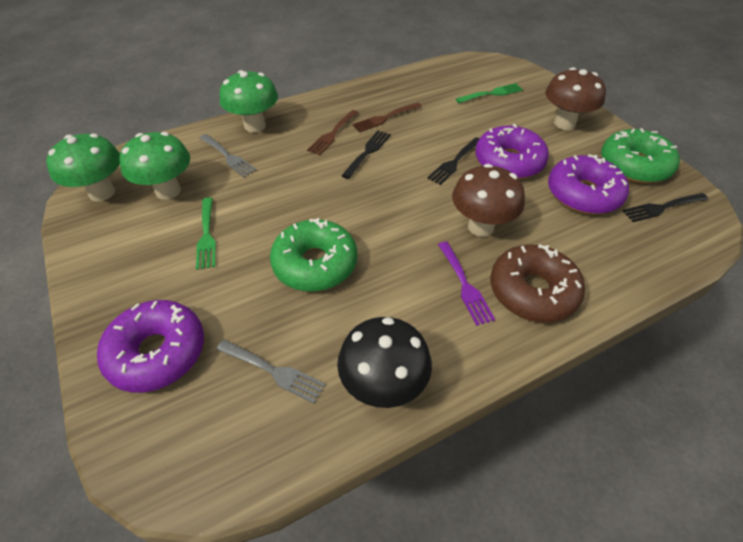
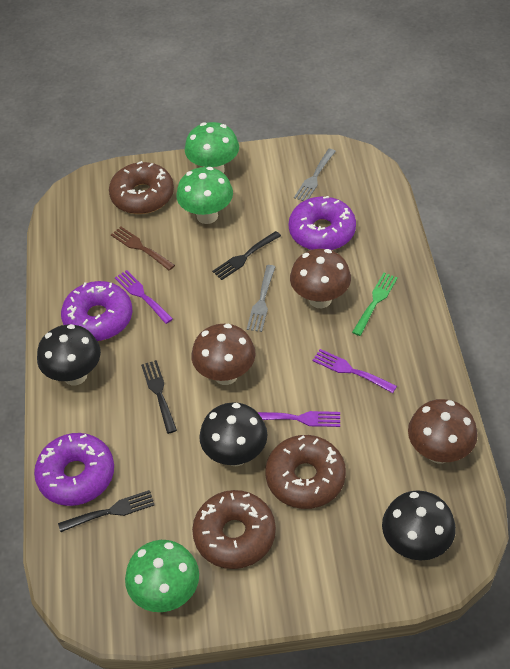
black mushroom: [337,317,432,408] = 1 -> [37,324,101,385] [199,402,267,466] [382,490,456,560] = 3
brown donut: [490,244,585,323] = 1 -> [109,161,174,214] [192,490,276,569] [265,435,346,509] = 3
brown fork: [307,110,359,155] [353,103,422,132] = 2 -> [111,227,175,271] = 1
brown mushroom: [452,164,525,237] [545,67,606,130] = 2 -> [191,324,256,385] [290,249,351,308] [408,399,478,464] = 3
green donut: [270,218,357,292] [601,128,680,183] = 2 -> none = 0
green fork: [196,197,216,270] [456,83,523,103] = 2 -> [352,273,398,336] = 1
purple fork: [438,242,495,326] = 1 -> [115,270,173,324] [258,411,340,427] [312,349,397,393] = 3

